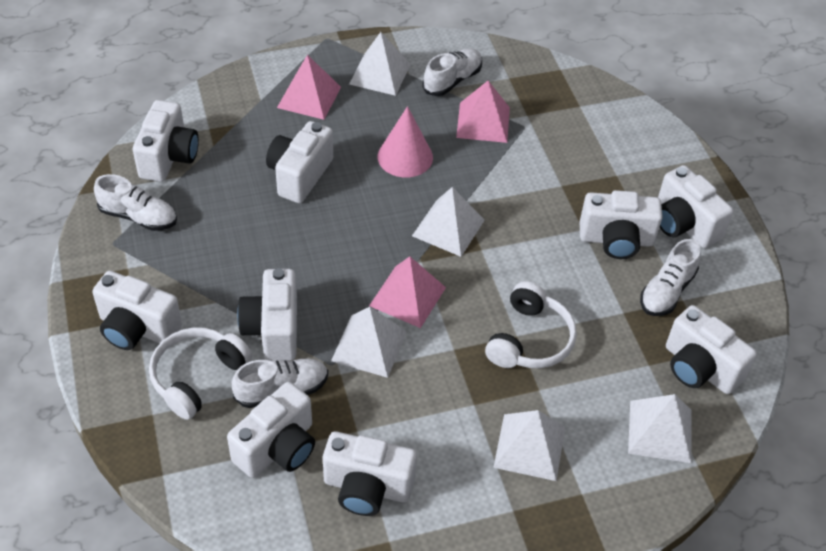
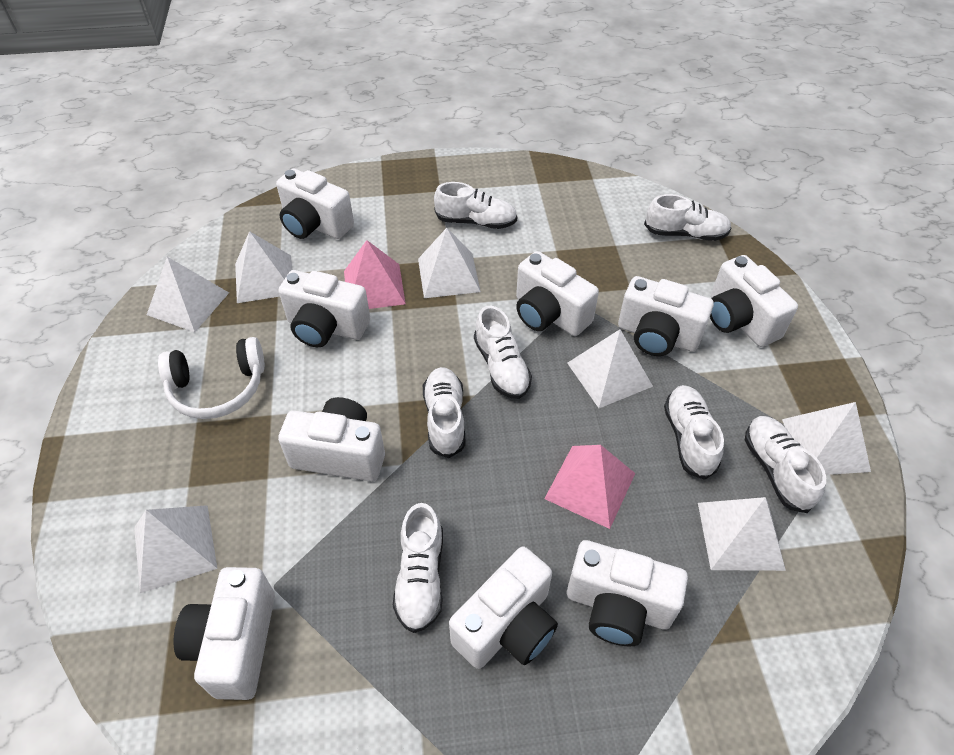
pink cone: [377,106,433,177] = 1 -> none = 0
pink pyramid: [277,55,341,120] [369,257,446,328] [456,81,510,143] = 3 -> [344,240,406,309] [544,445,635,529] = 2
white headphones: [149,328,252,420] [485,281,577,368] = 2 -> [158,337,265,419] = 1
white pyramid: [331,307,407,378] [349,32,411,96] [412,187,485,257] [493,410,565,481] [628,394,692,463] = 5 -> [134,505,217,593] [147,257,229,332] [235,231,292,303] [418,228,481,298] [567,329,653,408] [698,497,786,571] [782,402,871,475] = 7
white shoe: [94,174,177,231] [232,359,328,408] [422,48,482,96] [640,239,701,316] = 4 -> [393,503,443,633] [423,367,466,458] [434,182,517,229] [474,305,532,399] [644,194,731,241] [664,385,724,480] [745,416,826,513] = 7

